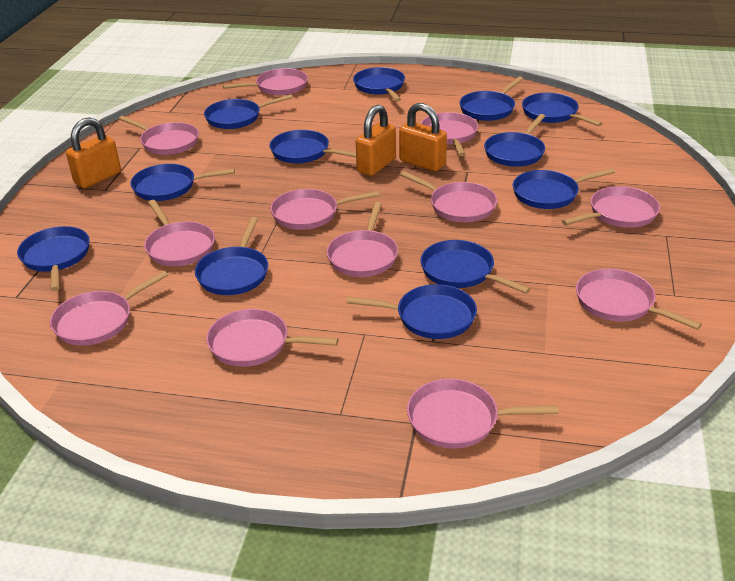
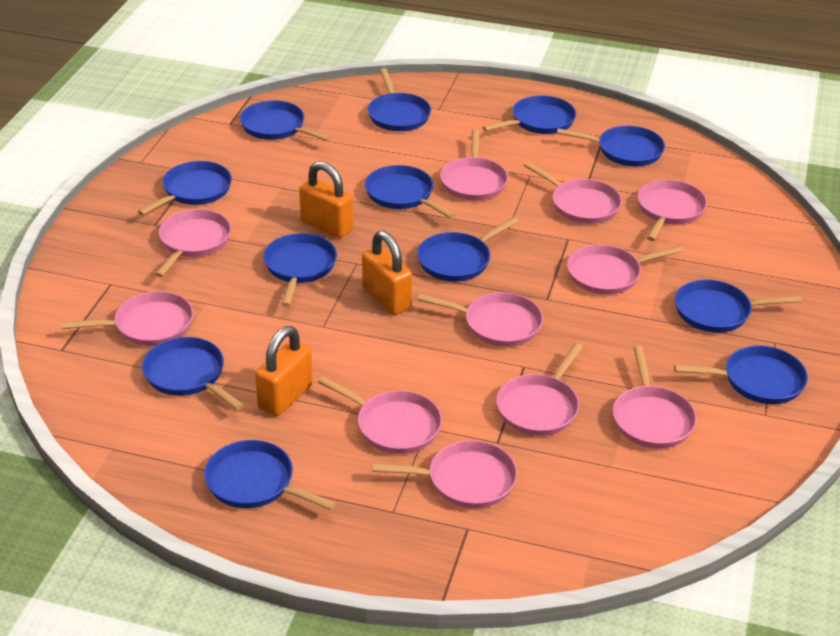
pink pan: [50,271,168,346] [119,116,199,155] [144,200,215,266] [206,309,338,367] [223,68,308,96] [271,189,380,230] [327,202,398,277] [400,171,497,222] [407,378,559,449] [421,112,478,156] [562,186,660,228] [576,269,702,330] = 12 -> [62,291,193,346] [155,209,231,277] [318,376,442,454] [372,440,517,508] [418,292,543,347] [440,129,508,201] [496,343,583,436] [524,162,622,224] [567,244,683,295] [613,346,697,449] [638,180,707,241] = 11

